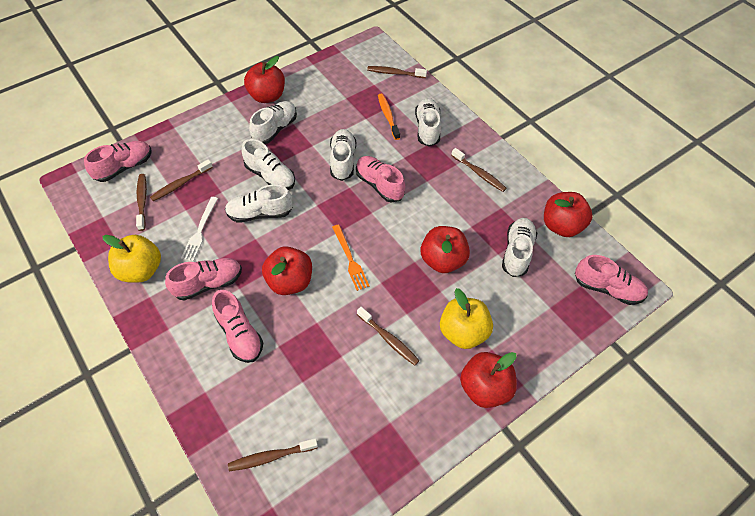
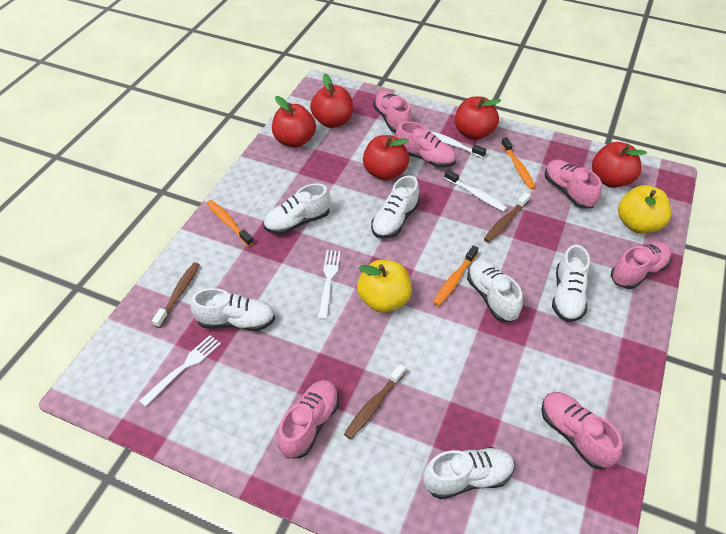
brown toothbrush: [136,174,147,231] [150,159,213,201] [228,438,318,471] [357,307,420,366] [367,66,427,78] [451,148,507,192] = 6 -> [152,262,200,328] [344,364,406,439] [484,192,531,243] = 3
orange fork: [332,224,370,291] = 1 -> none = 0
orange toothbrush: [378,94,400,140] = 1 -> [207,200,254,246] [433,245,478,306] [501,137,536,190] = 3
pink shoe: [84,141,152,182] [165,258,242,301] [212,290,263,363] [356,156,405,203] [575,255,648,305] = 5 -> [277,380,339,458] [373,91,411,133] [395,121,456,168] [541,392,623,469] [545,160,602,209] [611,241,672,289] = 6
white fork: [181,197,218,261] = 1 -> [139,335,221,407] [318,250,341,320] = 2
white toothbrush: none = 0 -> [428,130,486,158] [444,169,507,212] = 2

